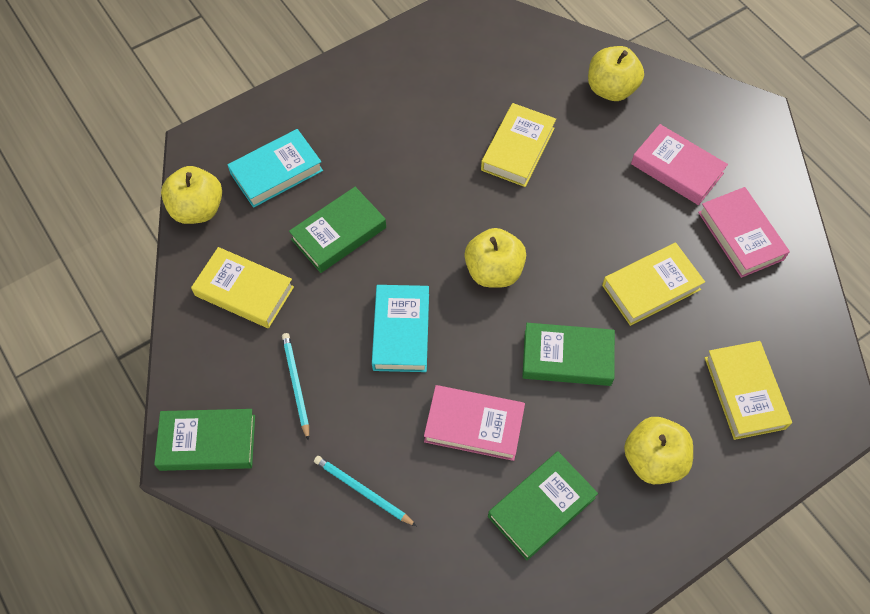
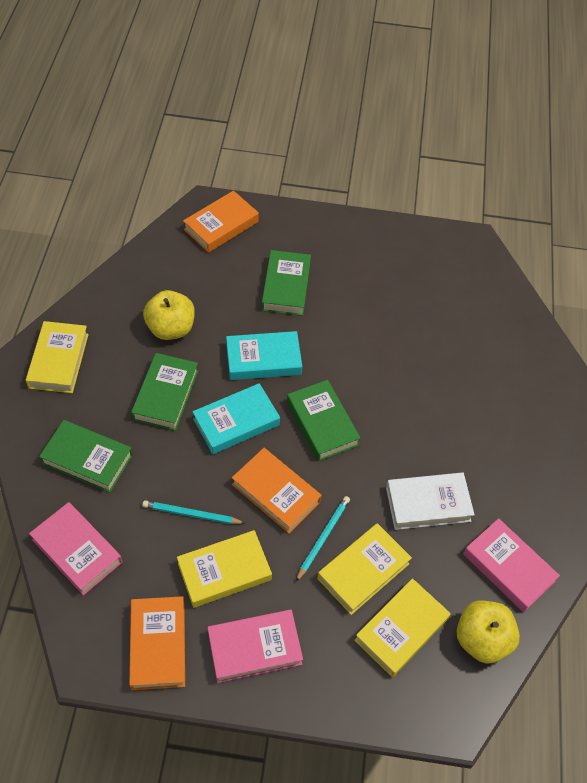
orange book: none = 0 -> [129,596,185,690] [183,191,259,253] [232,448,322,534] = 3
white book: none = 0 -> [386,472,475,530] = 1
yellow apple: [161,166,222,224] [465,228,526,288] [588,46,644,101] [624,417,693,484] = 4 -> [143,290,195,340] [456,601,520,664] = 2

